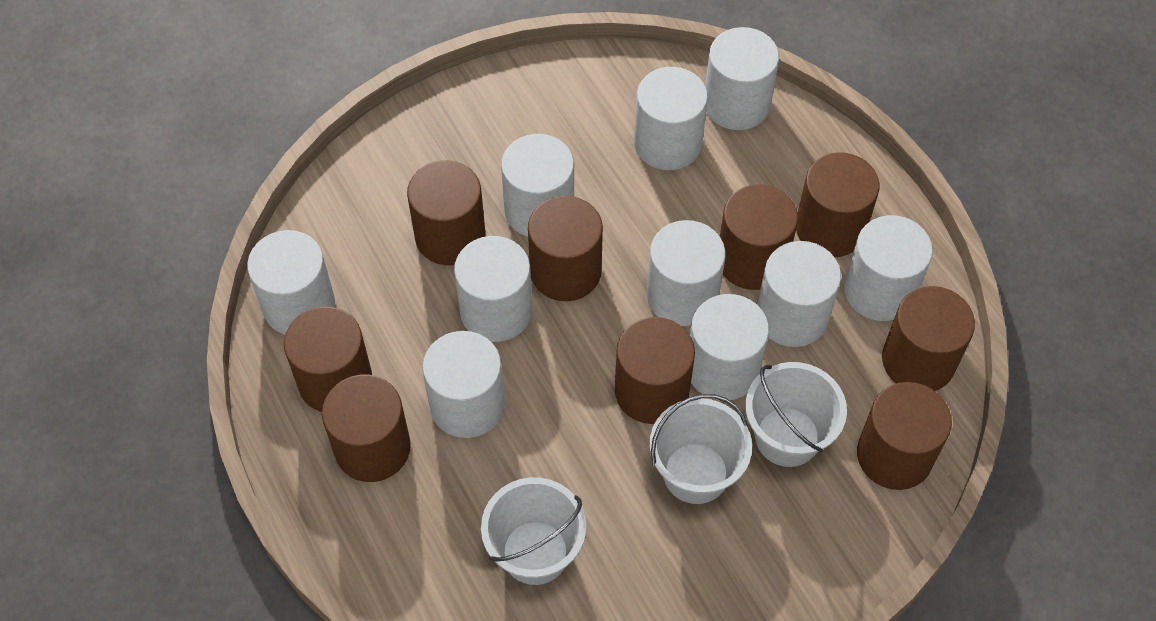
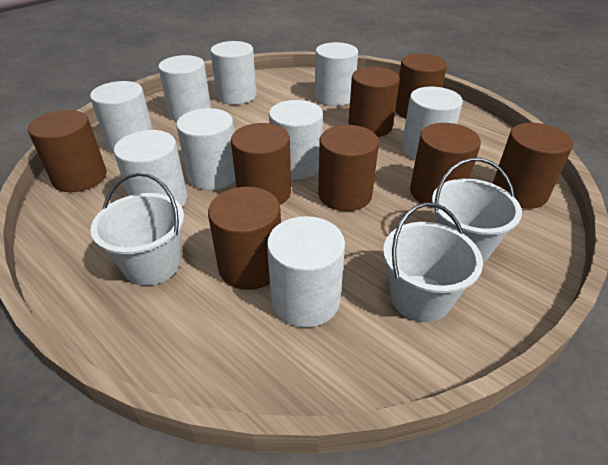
brown cylinder: [284,306,372,412] [322,375,411,482] [407,160,485,265] [528,196,603,301] [615,317,695,424] [720,184,798,290] [796,152,880,257] [857,382,952,490] [882,286,975,391] = 9 -> [28,110,106,192] [208,187,281,290] [231,123,291,205] [318,125,379,211] [348,67,400,137] [395,54,447,118] [410,123,481,208] [493,123,573,209] = 8
white cylinder: [247,230,335,334] [422,331,505,438] [454,236,532,342] [501,134,574,237] [634,67,708,170] [647,220,726,326] [690,294,769,401] [705,27,779,130] [757,241,841,347] [844,215,933,321] = 10 -> [90,81,153,154] [114,130,188,207] [158,55,211,121] [176,108,236,190] [210,41,257,104] [267,216,345,328] [269,100,323,180] [315,42,358,106] [402,87,463,160] = 9

